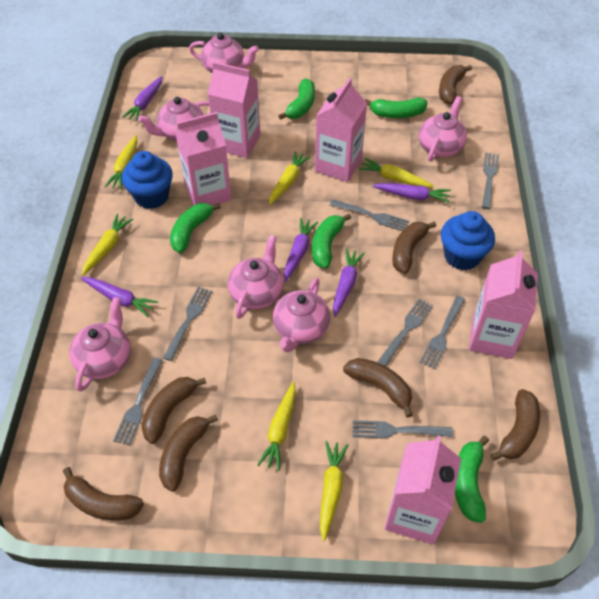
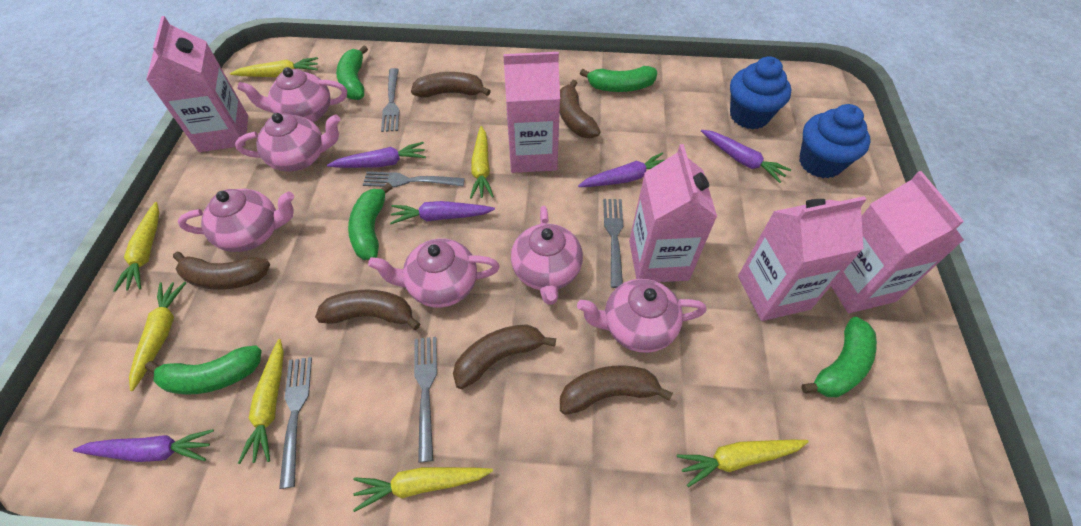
brown banana: [63,467,144,521] [141,377,206,444] [159,414,218,492] [343,358,413,418] [392,221,436,274] [439,65,472,104] [490,389,540,461] = 7 -> [173,252,270,290] [315,290,420,330] [411,72,491,98] [453,324,556,389] [560,80,601,138] [560,366,673,415] = 6
grey fork: [113,358,163,446] [163,287,212,361] [330,199,409,231] [353,420,453,439] [377,298,433,366] [420,296,465,369] [482,152,499,209] = 7 -> [279,357,312,489] [363,171,465,187] [381,68,400,132] [414,337,437,462] [603,199,623,288] = 5
yellow carrot: [82,214,133,276] [105,135,137,190] [257,382,296,471] [269,151,311,204] [320,441,349,541] [359,158,434,188] = 6 -> [113,202,160,292] [129,282,186,391] [230,57,318,77] [238,339,284,464] [353,467,493,512] [470,126,494,199] [677,440,809,487] = 7

